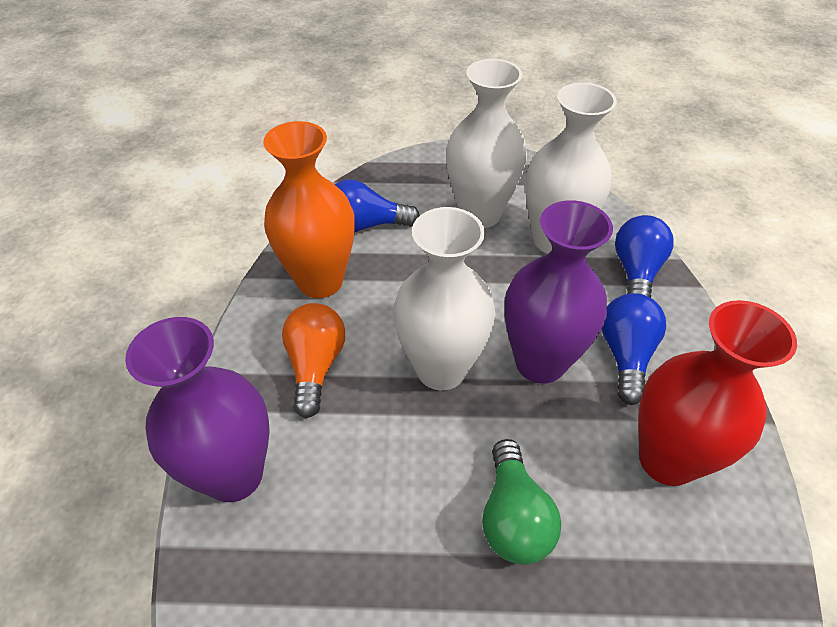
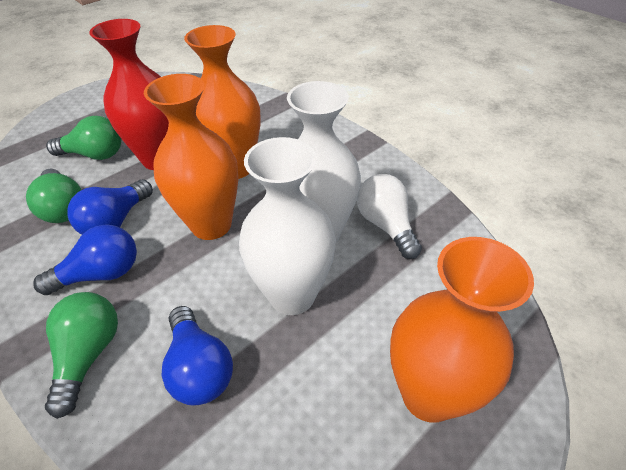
green light bulb: [482,439,561,565] = 1 -> [26,169,81,223] [45,292,118,419] [46,116,121,160] = 3
orange light bulb: [282,303,345,418] = 1 -> none = 0
orange vase: [263,121,355,298] = 1 -> [144,74,238,240] [184,25,261,179] [390,237,534,423] = 3
purple vase: [125,317,270,502] [504,200,613,384] = 2 -> none = 0
white light bulb: none = 0 -> [357,174,422,259] = 1
white vase: [393,207,496,390] [446,59,527,228] [525,83,617,254] = 3 -> [239,137,336,315] [287,81,361,243] = 2

